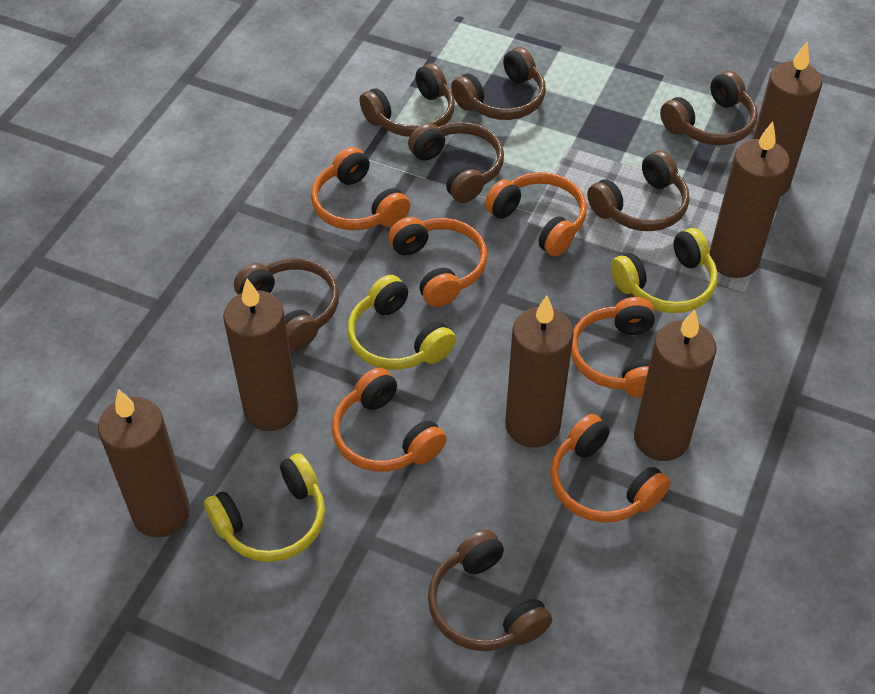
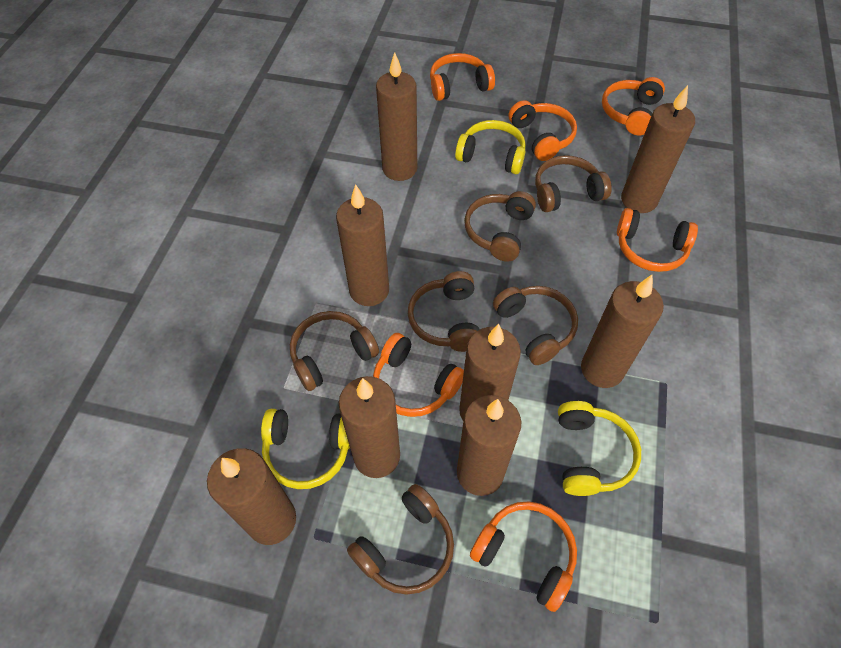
brown candle: [98,389,190,538] [223,279,298,431] [505,295,574,447] [634,309,717,461] [710,121,790,278] [753,42,822,196] = 6 -> [207,448,296,545] [336,184,389,306] [339,376,400,478] [376,52,417,181] [457,395,521,496] [459,324,521,421] [581,275,664,388] [621,85,695,213] = 8
brown headphones: [234,258,339,351] [360,63,455,137] [408,122,504,203] [428,530,552,651] [451,47,546,120] [587,150,689,231] [660,71,758,145] = 7 -> [290,311,379,391] [347,484,454,595] [408,271,480,352] [464,191,536,262] [493,286,578,365] [535,155,612,212] = 6

